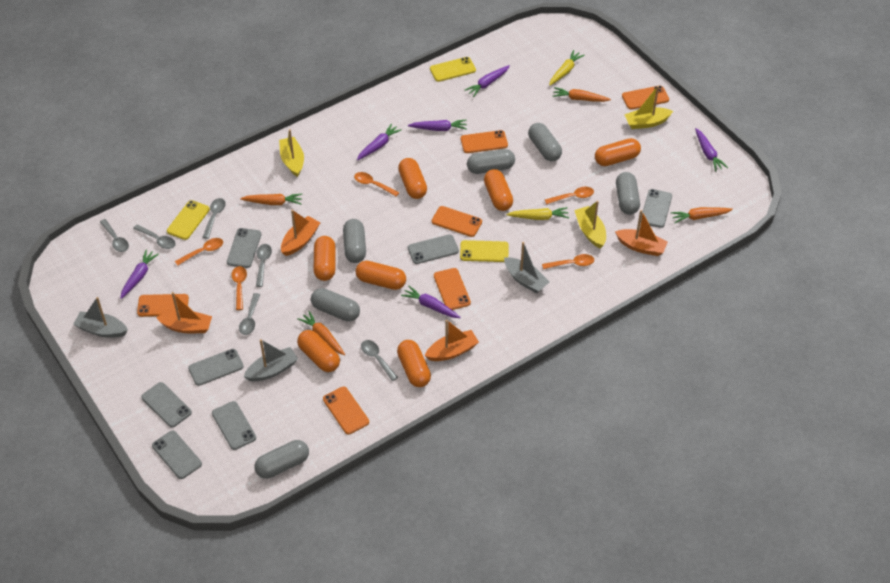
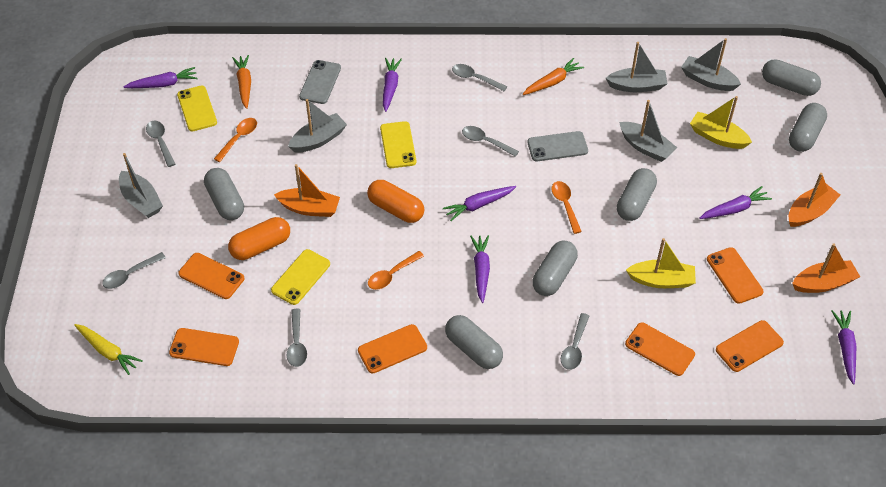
grey boat: [73,297,128,338] [244,339,298,381] [504,242,550,293] = 3 -> [119,153,163,218] [288,99,347,153] [606,42,668,92] [619,100,677,162] [681,38,741,91] = 5
grey phone: [141,382,192,428] [152,431,202,479] [188,349,244,386] [212,401,256,450] [227,228,261,268] [408,234,459,264] [641,189,672,228] = 7 -> [299,60,341,104] [527,131,588,161] = 2
orange boat: [156,292,212,333] [281,209,320,256] [425,320,479,361] [615,210,668,256] = 4 -> [274,164,340,217] [789,173,840,227] [792,243,860,293] = 3
orange capsule: [297,330,340,372] [314,236,335,281] [356,261,406,290] [397,340,431,387] [398,158,427,199] [484,169,513,211] [595,138,641,166] = 7 -> [228,217,290,260] [367,180,424,223] = 2
orange carrot: [240,194,302,205] [298,311,345,355] [552,87,611,102] [671,207,733,223] = 4 -> [232,55,251,109] [523,58,584,95] = 2
orange spoon: [175,238,223,266] [231,266,247,310] [354,172,400,197] [542,254,594,269] [545,187,594,204] = 5 -> [214,118,257,162] [368,251,424,290] [552,181,582,234] = 3
yellow boat: [279,129,304,177] [574,201,606,249] [624,86,673,129] = 3 -> [626,238,696,288] [690,96,752,149] = 2
yellow carrot: [506,207,569,220] [549,50,585,86] = 2 -> [74,324,143,375] = 1

